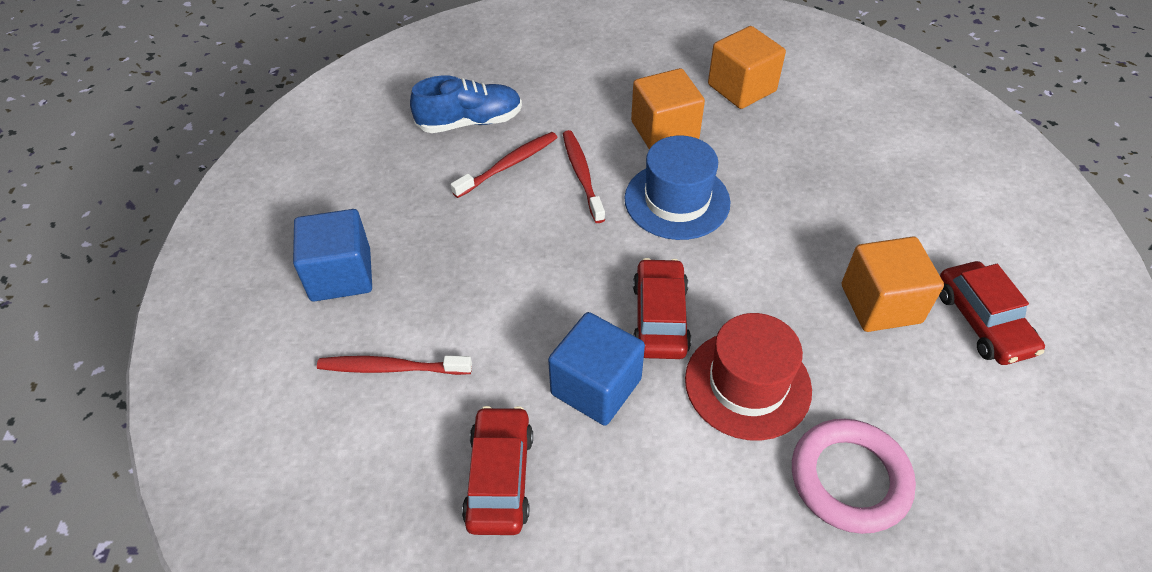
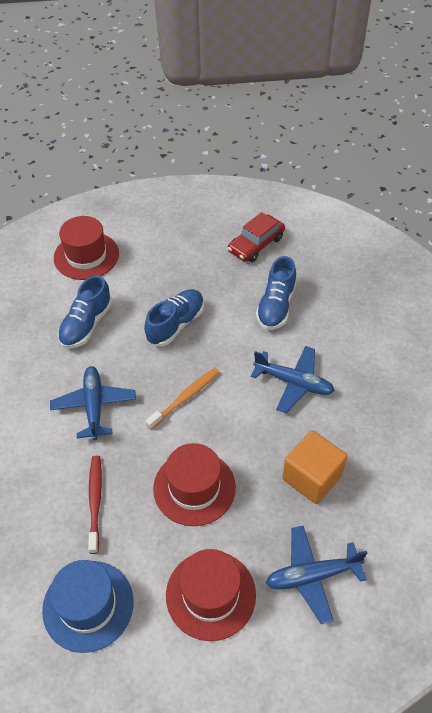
blue cube: [293,209,372,302] [548,312,645,426] = 2 -> none = 0
blue plane: none = 0 -> [50,366,136,440] [251,346,335,413] [266,526,367,624] = 3
blue shoe: [410,75,522,133] = 1 -> [58,275,112,349] [144,289,204,347] [256,256,297,330] = 3
orange cube: [631,68,705,149] [708,26,786,109] [842,237,944,332] = 3 -> [282,430,348,504] = 1
orange toothbrush: none = 0 -> [146,368,219,429] = 1
pink ring: [792,419,916,534] = 1 -> none = 0
red car: [462,406,533,535] [633,258,691,359] [939,261,1045,365] = 3 -> [228,212,285,262] = 1
red hat: [685,313,812,441] = 1 -> [54,216,119,280] [153,443,236,526] [166,549,256,641] = 3
red toothbrush: [317,356,472,375] [451,132,558,198] [563,130,605,223] = 3 -> [88,456,102,554] = 1

